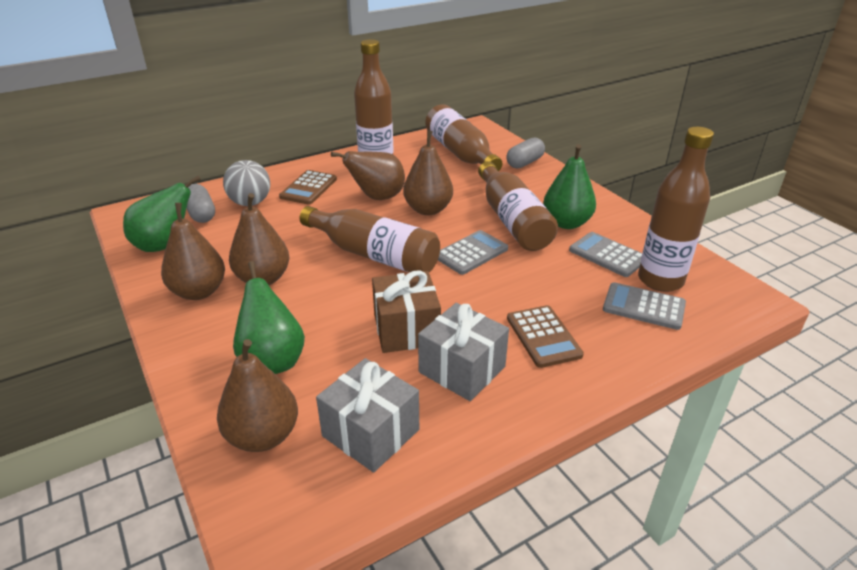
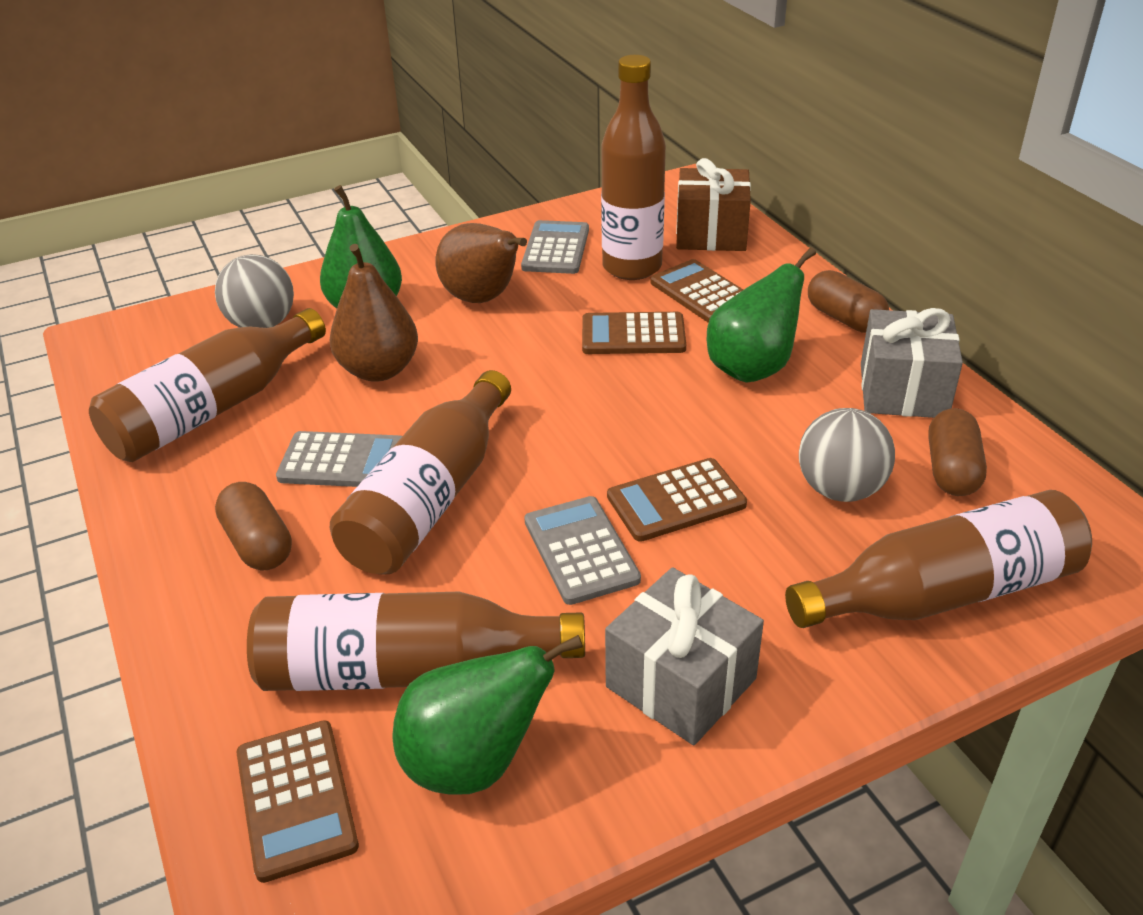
brown calculator: [279,170,337,205] [507,305,584,368] = 2 -> [236,720,359,883] [582,312,686,354] [607,458,747,542] [650,259,743,323] = 4
brown capsule: none = 0 -> [215,482,292,571] [808,270,889,333] [928,408,987,496] = 3
brown pear: [161,203,225,300] [217,339,298,452] [229,193,290,285] [331,151,405,200] [403,130,453,215] = 5 -> [329,244,418,382] [435,223,527,303] = 2
grey ball: [223,160,270,206] = 1 -> [215,254,294,328] [799,408,895,502] = 2
grey capsule: [187,184,215,223] [506,137,545,169] = 2 -> none = 0

